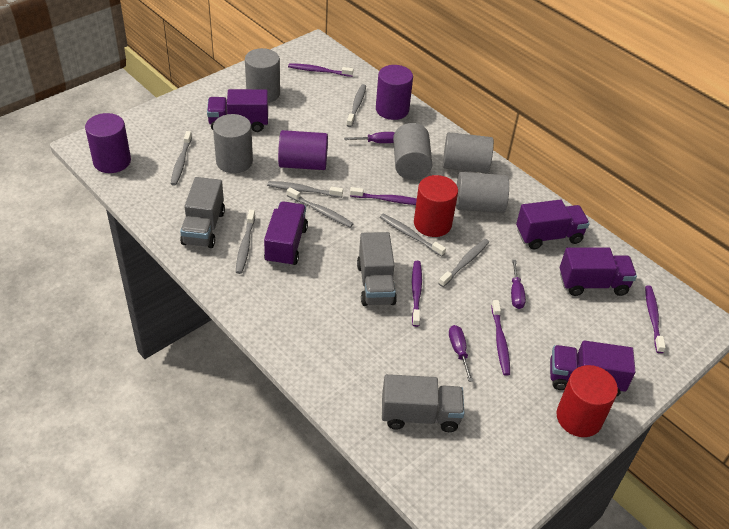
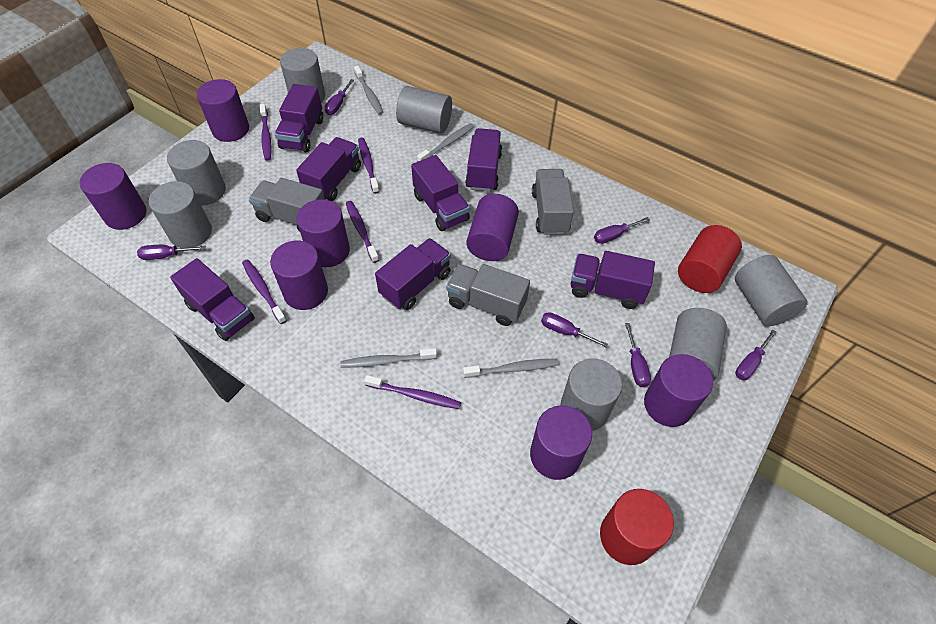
grey cylinder: [213,114,253,173] [245,48,280,103] [393,123,432,180] [443,132,494,173] [456,172,509,213] = 5 -> [149,181,212,248] [167,140,226,206] [280,48,325,103] [396,86,452,133] [560,358,622,431] [669,308,727,381] [735,255,808,326] = 7
grey toothbrush: [171,131,192,186] [236,210,255,274] [267,181,343,198] [287,187,353,228] [347,84,366,127] [380,214,446,257] [438,239,489,287] = 7 -> [341,348,437,368] [354,66,384,115] [417,123,475,162] [463,359,559,378] = 4
purple cylinder: [85,113,131,173] [278,130,328,170] [376,65,413,120] = 3 -> [79,163,146,230] [197,79,249,142] [270,241,328,310] [297,199,350,267] [466,194,519,261] [530,405,592,480] [644,354,713,427] = 7
purple screwdriver: [344,132,395,143] [449,325,473,382] [511,260,526,309] = 3 -> [137,245,206,260] [325,79,354,115] [541,312,608,348] [594,217,650,244] [625,323,651,387] [735,330,777,380] = 6
purple truck: [207,89,268,132] [264,201,308,267] [516,200,590,249] [550,341,635,397] [560,248,637,296] = 5 -> [170,258,255,341] [275,84,323,152] [296,137,361,201] [375,238,451,310] [411,155,470,231] [465,128,502,192] [571,251,655,309] = 7

